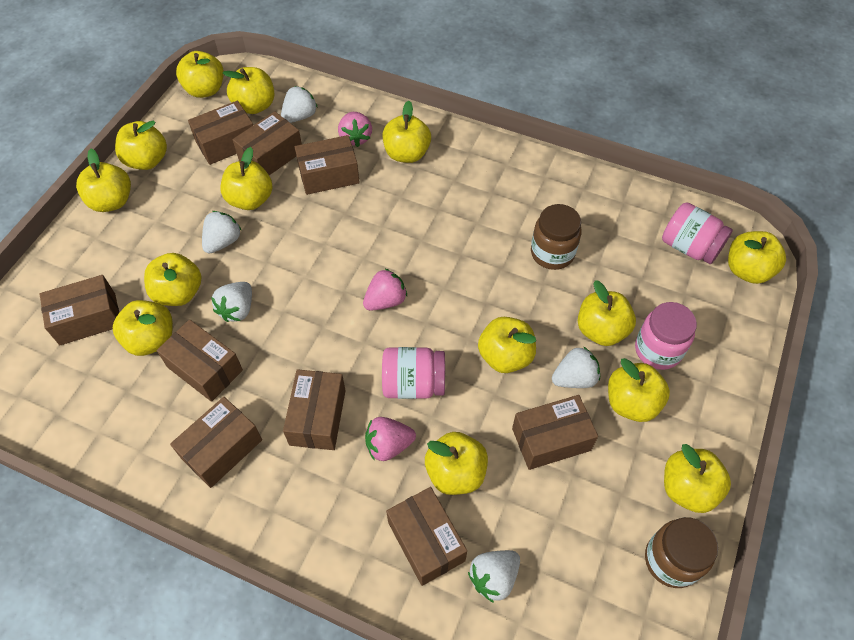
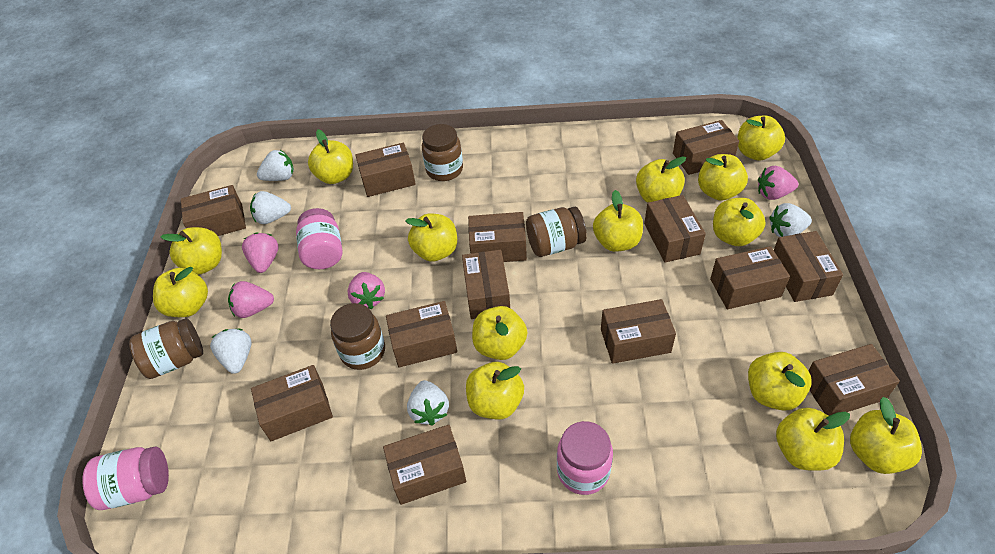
brown box: [40,275,119,345] [157,320,243,402] [170,397,262,488] [188,101,253,165] [233,111,302,175] [283,369,346,450] [295,135,360,195] [386,487,467,586] [512,395,598,470] = 9 -> [181,185,246,236] [251,365,333,441] [355,143,416,197] [383,425,466,505] [386,301,457,367] [462,250,510,319] [468,212,527,262] [601,299,676,364] [644,195,706,263] [673,120,739,175] [710,246,790,309] [774,231,843,302] [808,344,900,416] = 13
brown jar: [531,204,582,270] [645,517,718,588] = 2 -> [129,318,203,379] [330,303,385,370] [422,124,463,181] [526,207,587,257] = 4
pink strawberry: [338,112,372,147] [363,268,407,311] [365,417,416,461] = 3 -> [228,281,274,318] [242,233,279,273] [347,272,385,309] [758,166,798,200] = 4

